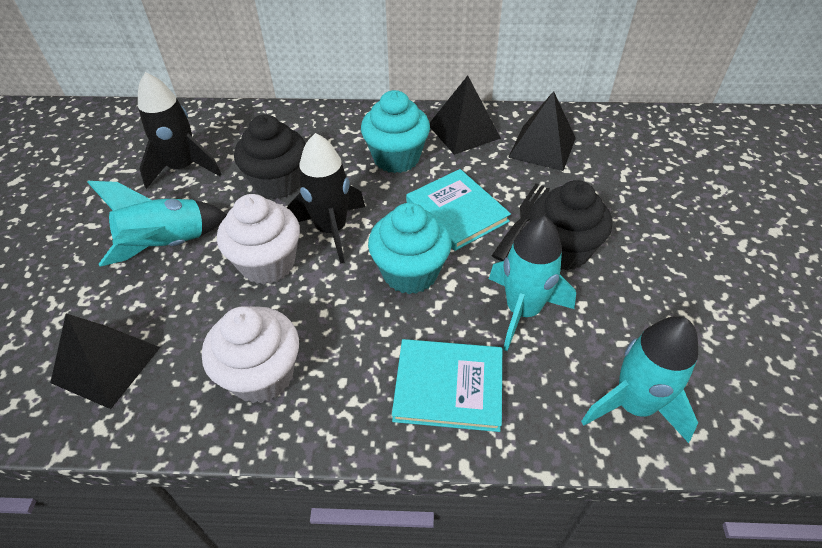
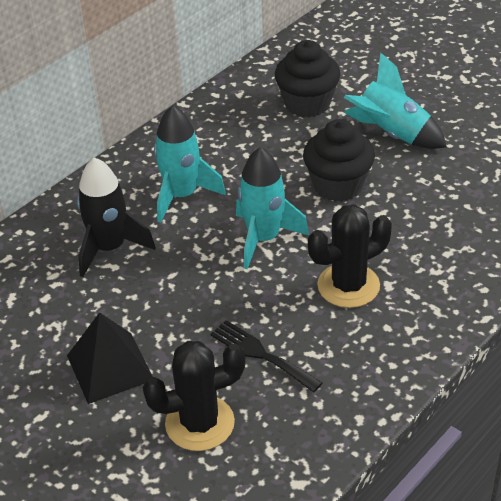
black cactus: none = 0 -> [143,341,246,451] [308,204,392,308] = 2
black pyramid: [50,314,160,409] [430,76,501,155] [508,91,576,171] = 3 -> [67,312,153,404] = 1
black rocket: [138,72,222,189] [287,133,365,264] = 2 -> [77,157,156,277] = 1
turquoise book: [392,339,502,432] [406,169,511,251] = 2 -> none = 0
turquoise cupcake: [361,90,430,173] [368,203,452,294] = 2 -> none = 0
white cupcake: [202,306,299,403] [217,194,300,285] = 2 -> none = 0

